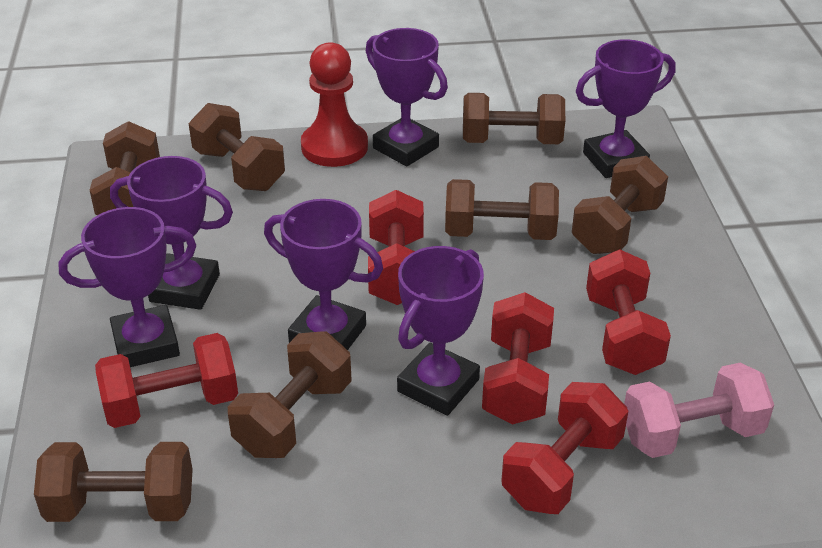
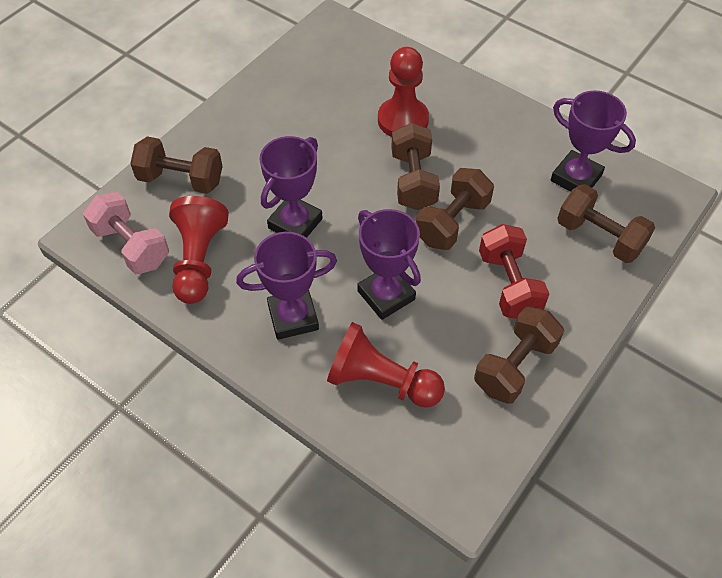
brown dumbbell: [34,442,193,522] [90,121,160,215] [189,103,285,191] [228,331,352,458] [445,179,559,240] [463,93,565,144] [572,156,668,254] = 7 -> [130,137,223,194] [391,123,440,210] [416,168,494,250] [474,306,564,404] [557,184,655,263] = 5
purple trophy: [59,207,196,367] [110,156,233,310] [264,199,383,350] [366,28,448,166] [397,246,484,416] [576,39,676,178] = 6 -> [236,232,337,340] [260,136,322,238] [357,209,421,320] [551,90,636,192] = 4
red dumbbell: [95,333,238,428] [368,190,424,305] [482,292,554,424] [501,382,628,514] [586,250,671,375] = 5 -> [479,224,549,319] = 1
red pawn: [301,42,368,167] = 1 -> [169,196,229,304] [327,322,445,408] [378,47,429,137] = 3

